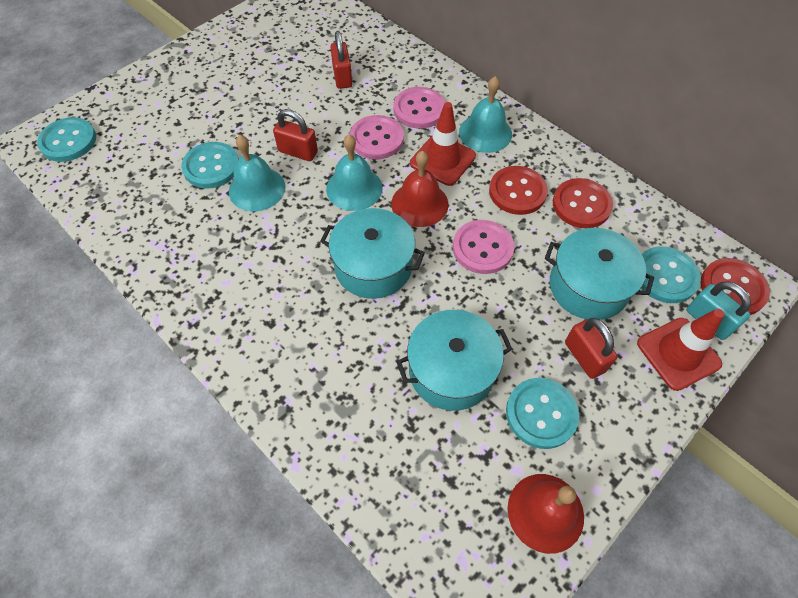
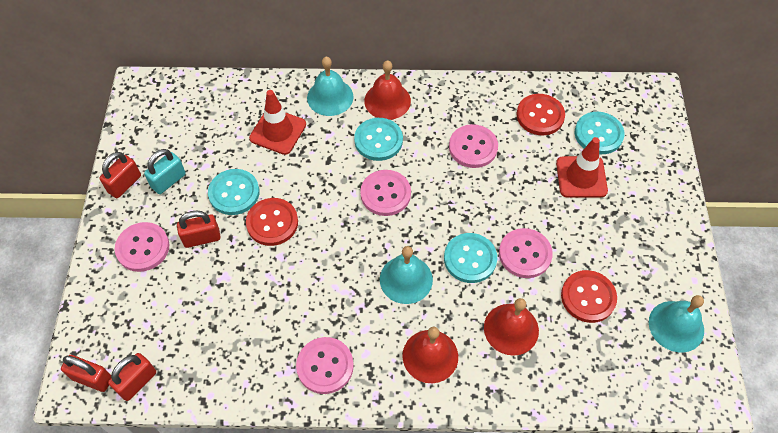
pink button: [350,115,404,159] [394,87,445,129] [453,220,514,274] = 3 -> [115,222,169,272] [296,337,354,394] [360,170,411,216] [449,124,498,168] [499,228,553,278] = 5
red bell: [391,151,448,227] [507,474,584,554] = 2 -> [364,60,411,120] [402,327,458,383] [484,298,539,356] = 3
red padlock: [273,109,318,161] [330,31,352,89] [565,318,617,379] = 3 -> [61,355,111,392] [100,152,141,198] [108,353,156,401] [177,211,221,248] = 4
turquoise pot: [320,208,425,299] [396,310,512,411] [545,228,654,320] = 3 -> none = 0

